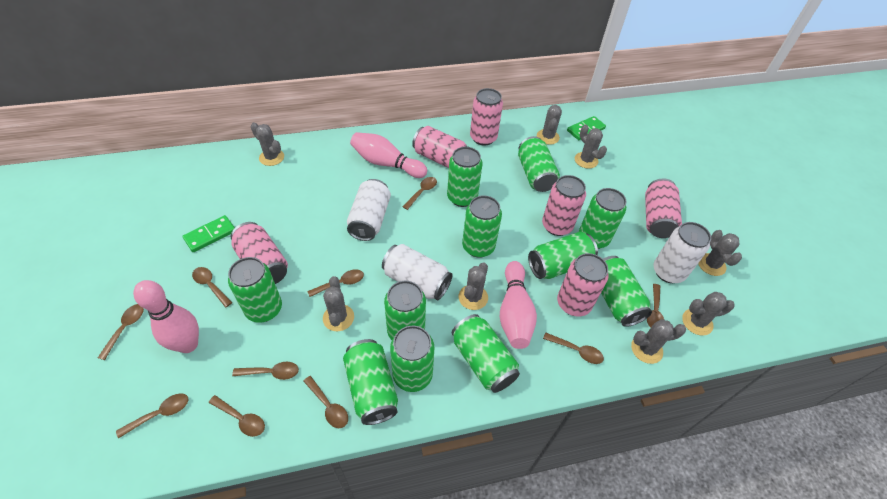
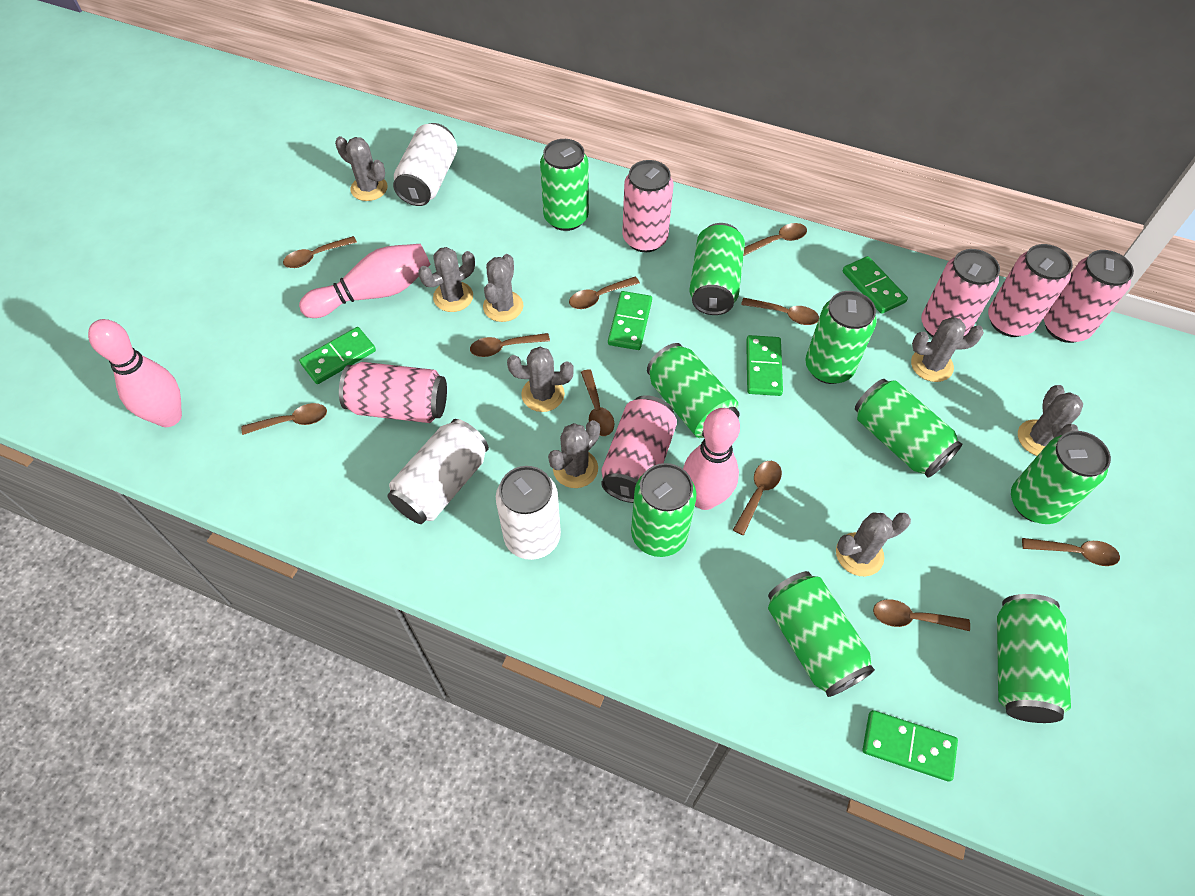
green can: [228,257,282,323] [343,339,398,425] [384,281,426,340] [390,326,434,392] [447,147,483,207] [452,314,520,393] [462,195,502,258] [518,136,560,192] [528,232,598,279] [579,188,626,249] [601,256,652,327] = 11 -> [540,139,589,231] [631,463,696,557] [647,343,740,438] [689,223,745,315] [768,571,875,697] [805,291,877,384] [855,379,962,478] [997,594,1071,723] [1011,431,1111,524] = 9
green domino: [182,215,235,252] [567,116,606,140] = 2 -> [299,327,376,384] [608,291,652,350] [746,335,783,396] [843,256,908,314] [863,710,958,782] = 5

